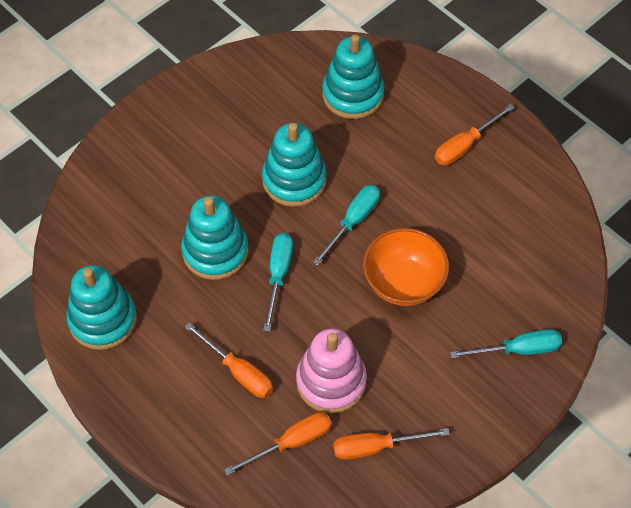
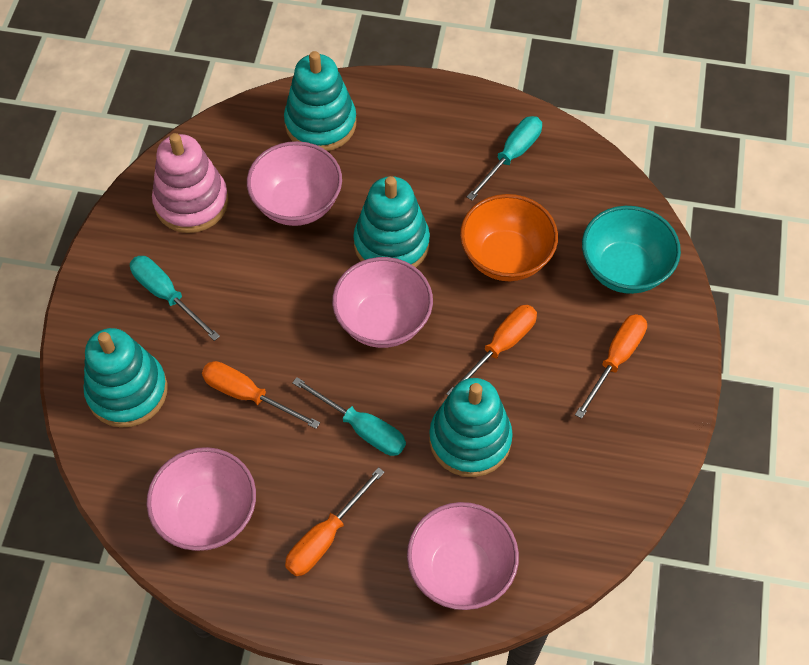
pink bowl: none = 0 -> [146,447,256,551] [247,141,342,226] [332,257,433,348] [407,502,519,610] = 4
turquoise bowl: none = 0 -> [582,206,681,294] = 1

